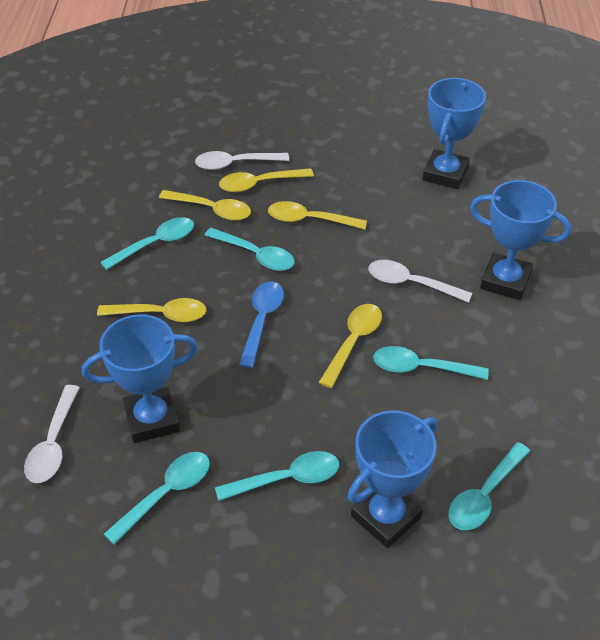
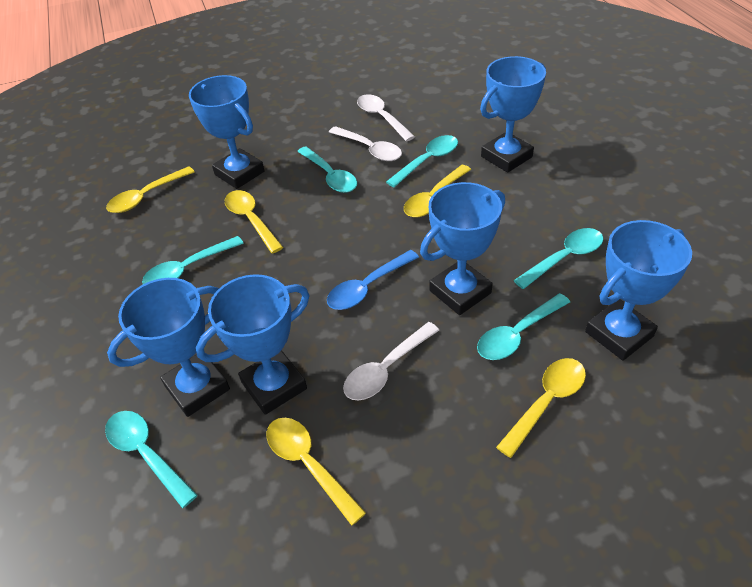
blue trophy: [82,314,198,443] [347,410,437,548] [423,78,486,189] [470,180,571,300] = 4 -> [107,278,230,417] [189,75,264,189] [196,274,309,415] [420,182,505,315] [480,56,546,173] [585,220,692,361] = 6

